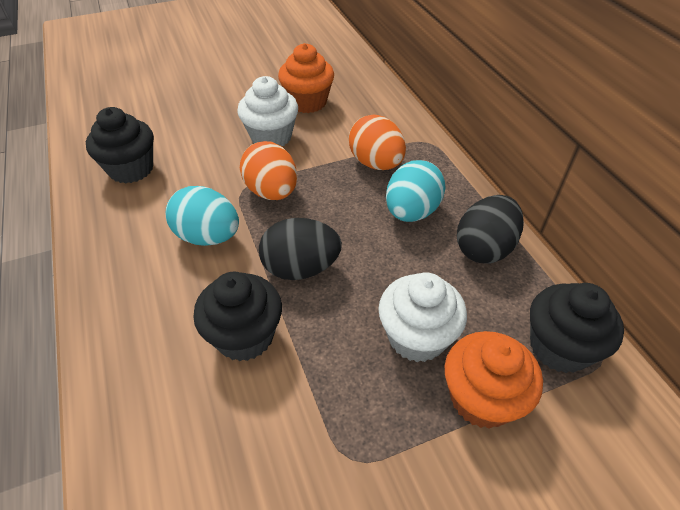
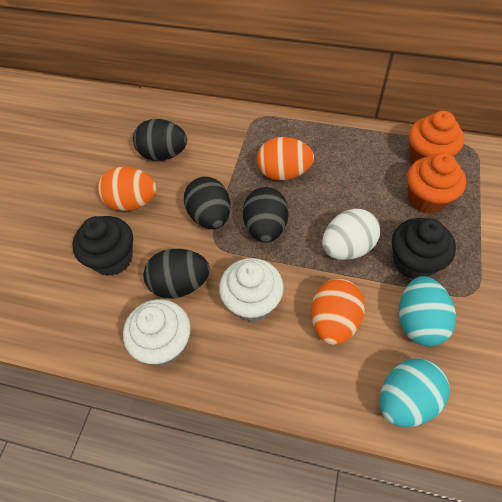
black cupcake: [86,107,154,184] [193,272,282,361] [530,283,624,373] = 3 -> [73,216,133,276] [392,218,456,280] = 2
black egg: [259,218,342,280] [457,195,524,264] = 2 -> [133,119,187,161] [143,249,210,299] [184,176,231,229] [243,187,289,243] = 4
orange egg: [240,141,297,200] [349,115,406,170] = 2 -> [98,167,157,211] [257,137,314,180] [311,278,365,345] = 3
white egg: none = 0 -> [322,209,380,260] = 1

